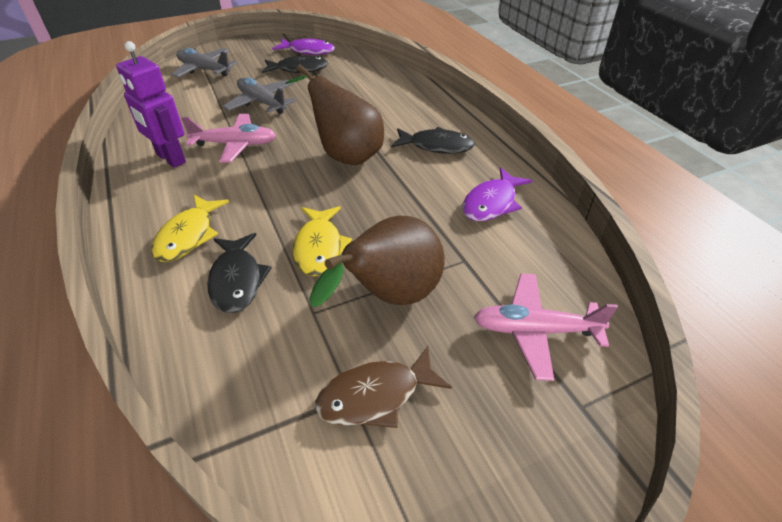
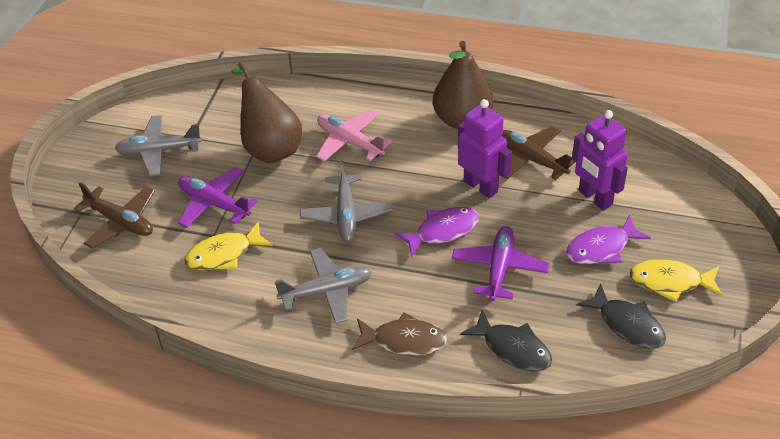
black fish: [207,233,272,313] [262,55,328,73] [391,127,475,154] = 3 -> [460,310,552,372] [577,283,666,349] = 2
brown plane: none = 0 -> [74,182,155,249] [502,126,575,180] = 2
grey plane: [171,48,237,77] [223,77,296,114] = 2 -> [115,115,202,176] [275,248,372,324] [300,160,392,242] = 3
pink plane: [181,114,276,163] [474,273,618,381] = 2 -> [316,109,392,162] = 1
purple plane: none = 0 -> [178,167,258,228] [452,226,549,301] = 2
purple robot: [116,41,186,168] = 1 -> [458,99,512,198] [572,110,628,210] = 2

